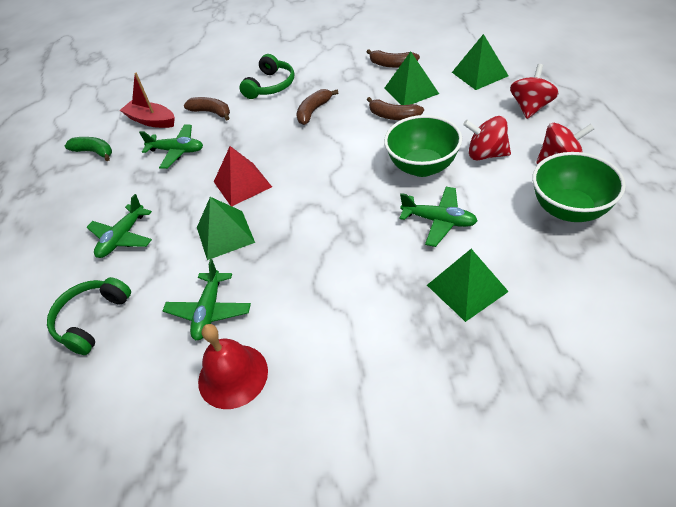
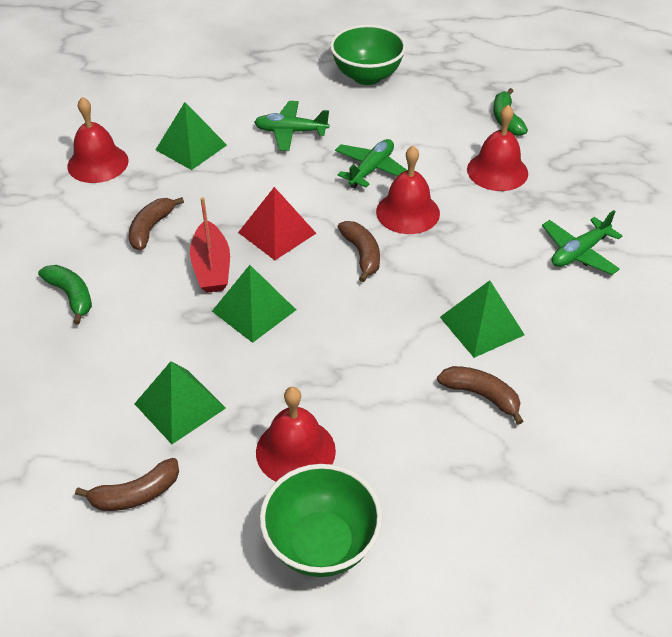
green banana: [65,137,112,161] = 1 -> [38,265,92,325] [493,88,528,136] = 2
green headphones: [47,277,131,355] [239,54,294,99] = 2 -> none = 0
green plane: [86,194,152,258] [139,124,203,169] [163,259,251,340] [399,187,477,247] = 4 -> [254,101,329,151] [335,139,407,188] [542,210,622,275] = 3
red bell: [198,324,268,409] = 1 -> [67,97,128,183] [256,387,336,482] [376,146,440,234] [467,104,528,191] = 4
red spinning top: [463,116,511,161] [510,64,559,119] [536,123,594,164] = 3 -> none = 0

